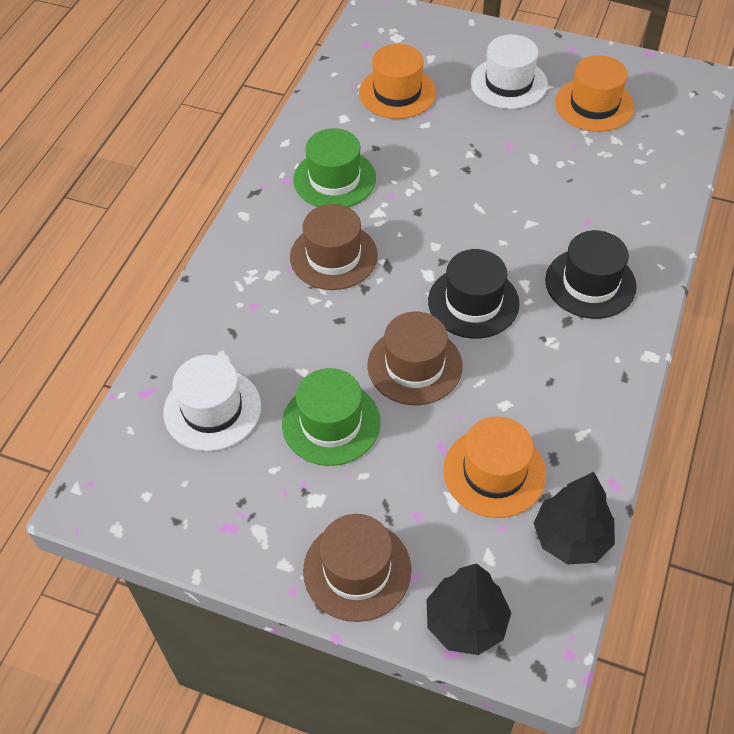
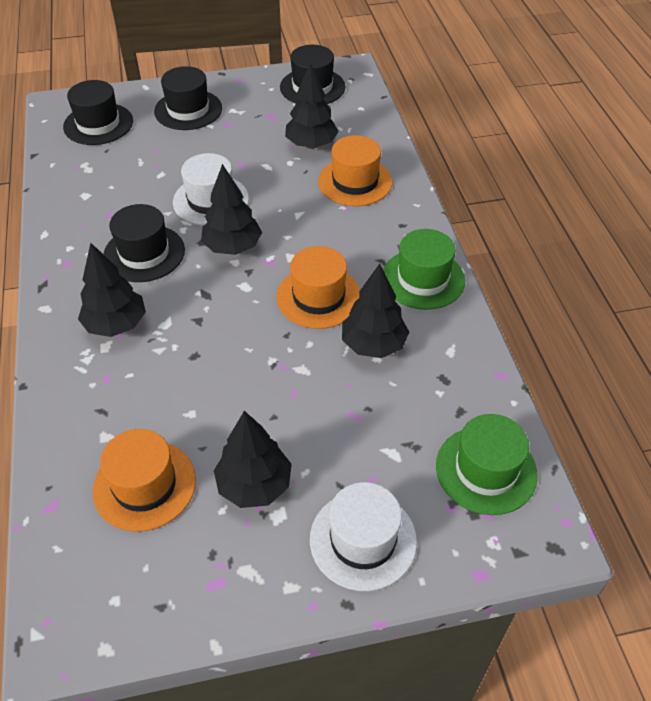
black hat: [428,249,520,339] [545,230,637,319] = 2 -> [63,80,133,145] [103,204,185,282] [154,66,222,130] [280,45,345,104] = 4
black tree: [426,563,511,655] [533,472,615,565] = 2 -> [78,243,146,337] [201,164,262,255] [214,411,292,508] [285,63,339,149] [342,264,409,358] = 5
brown hat: [290,204,378,290] [303,514,412,622] [367,312,463,405] = 3 -> none = 0

